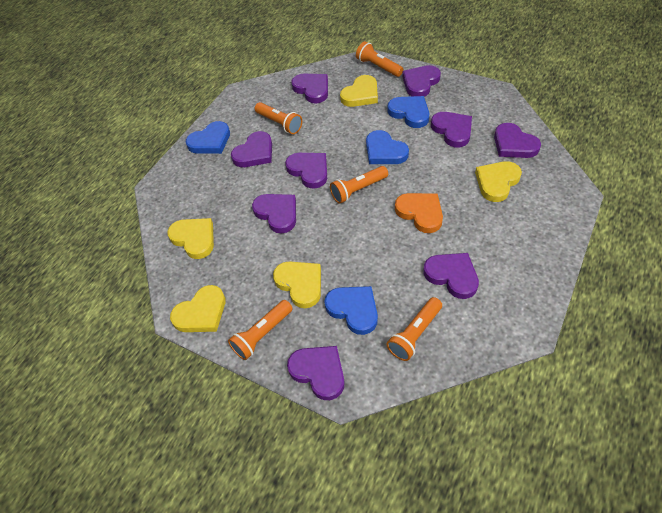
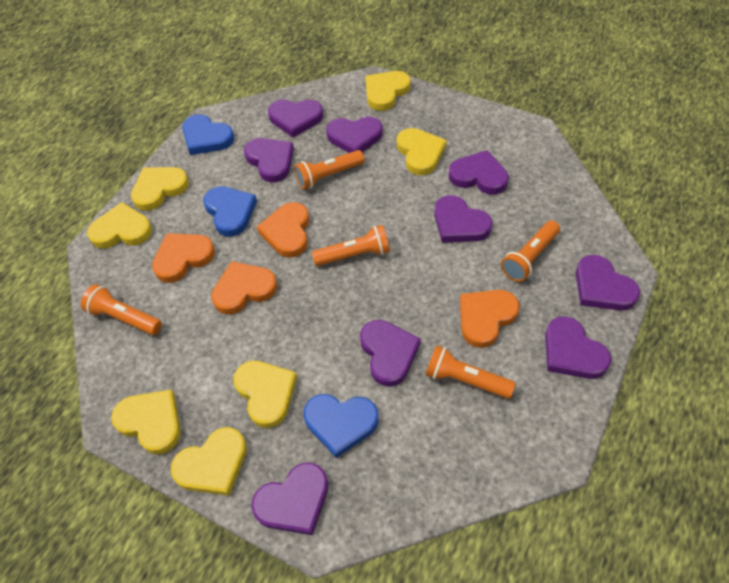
blue heart: [186,121,230,154] [325,286,378,335] [366,130,409,164] [387,96,429,128] = 4 -> [182,114,234,155] [203,186,257,237] [303,394,379,458] = 3
orange heart: [395,193,443,233] = 1 -> [152,233,215,283] [211,261,277,315] [257,202,309,257] [460,290,519,348] = 4
yellow heart: [167,218,214,259] [170,285,225,332] [273,261,321,308] [340,75,378,107] [475,161,522,202] = 5 -> [87,202,152,248] [111,390,181,454] [131,167,189,211] [170,427,247,496] [233,361,297,428] [365,71,411,111] [397,128,447,175] = 7

